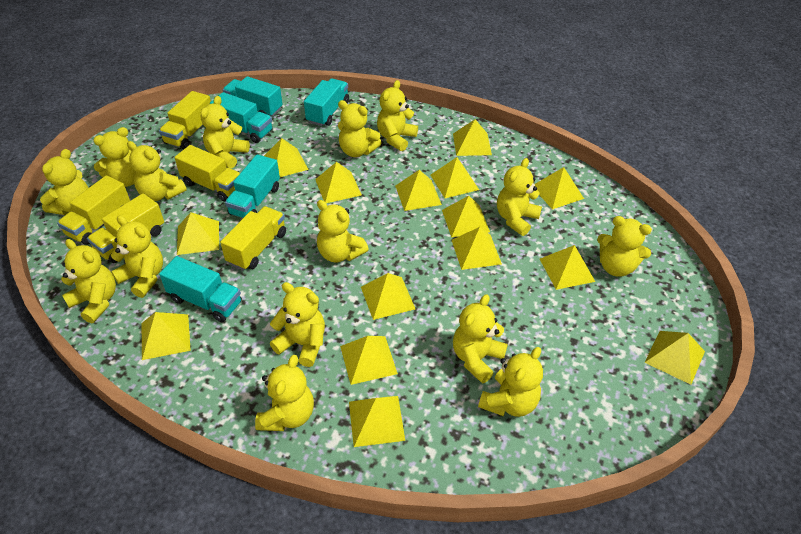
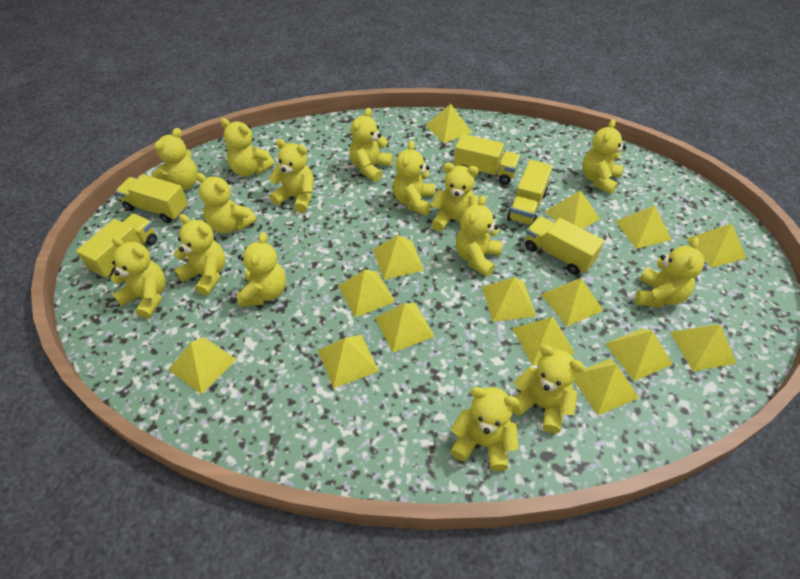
turquoise truck: [159,256,242,322] [210,92,273,143] [223,76,283,117] [225,154,280,218] [304,78,349,126] = 5 -> none = 0

